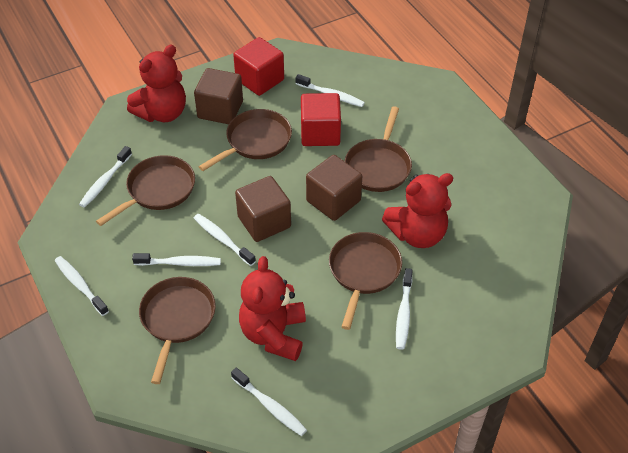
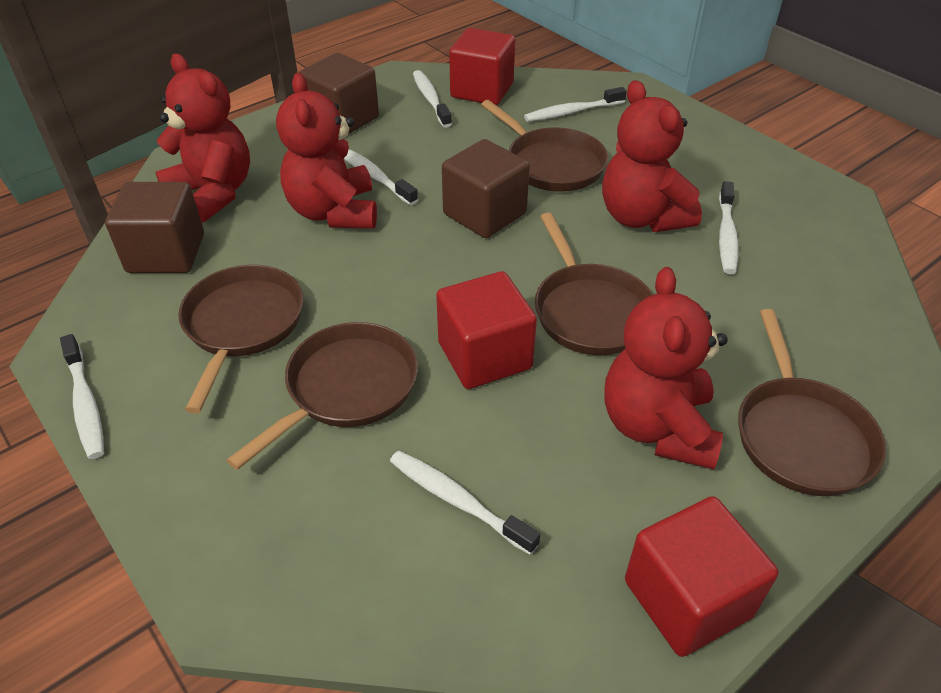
red cube: [233,37,284,96] [301,93,341,146] = 2 -> [436,271,537,389] [449,28,515,105] [625,496,778,657] = 3
red teddy bear: [127,45,186,122] [239,256,306,361] [382,173,453,248] = 3 -> [155,54,250,223] [276,73,377,229] [602,80,702,232] [604,267,728,469] = 4
white toothbrush: [55,256,109,316] [79,146,132,208] [132,253,221,266] [194,214,256,266] [231,368,307,436] [295,74,365,107] [396,268,413,350] = 7 -> [60,334,104,459] [344,149,418,205] [390,451,540,555] [413,70,452,128] [524,87,627,122] [719,181,739,274] = 6

